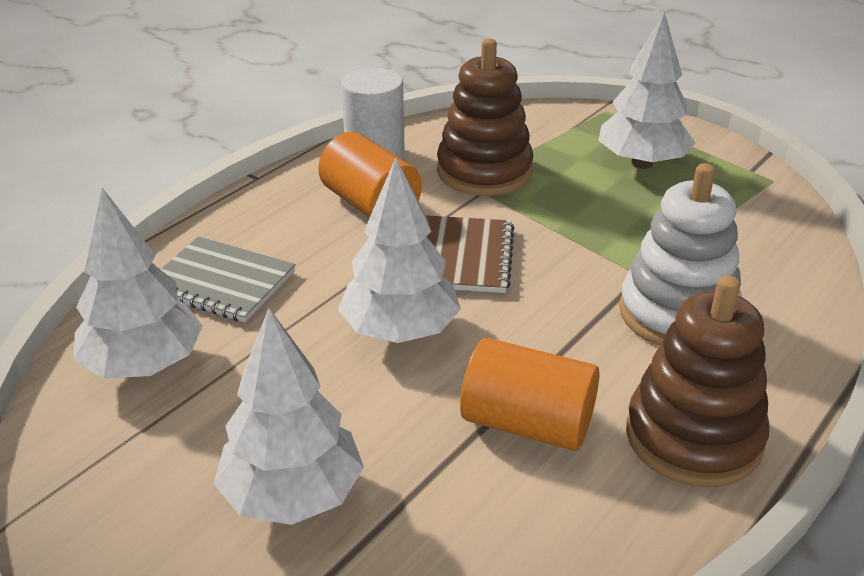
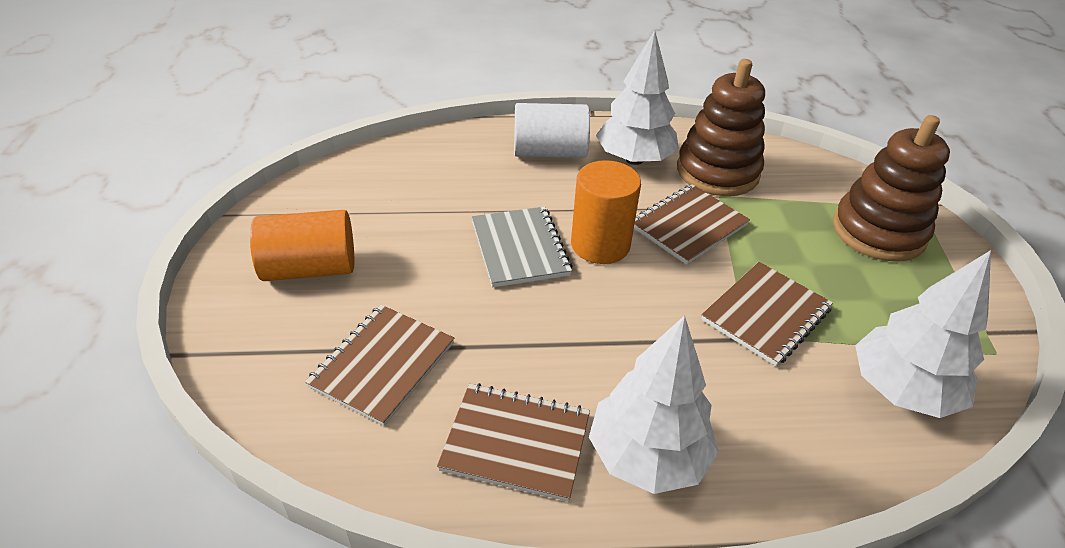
brown notebook: [426,215,515,293] = 1 -> [305,305,454,426] [437,383,590,502] [634,184,750,265] [701,262,833,366] = 4
white stacking toy: [619,163,742,346] = 1 -> none = 0
white tree: [73,188,203,378] [214,308,364,525] [338,158,461,343] [598,12,695,169] = 4 -> [589,315,719,494] [596,30,679,165] [855,250,991,418] = 3

